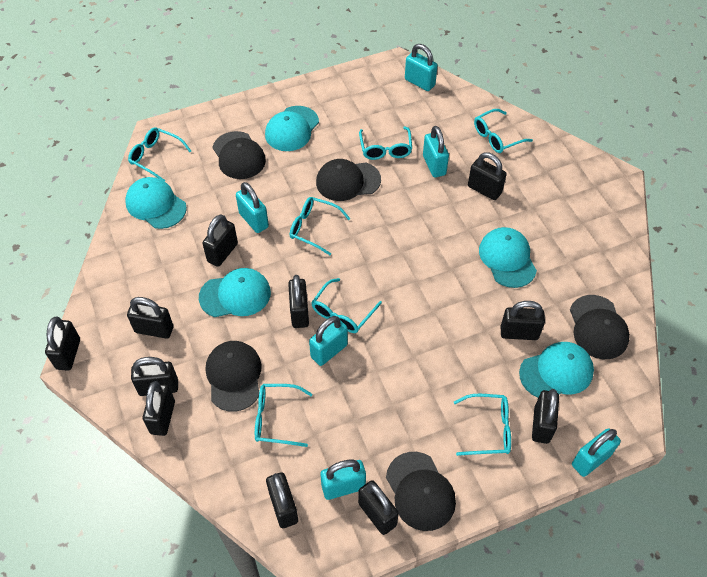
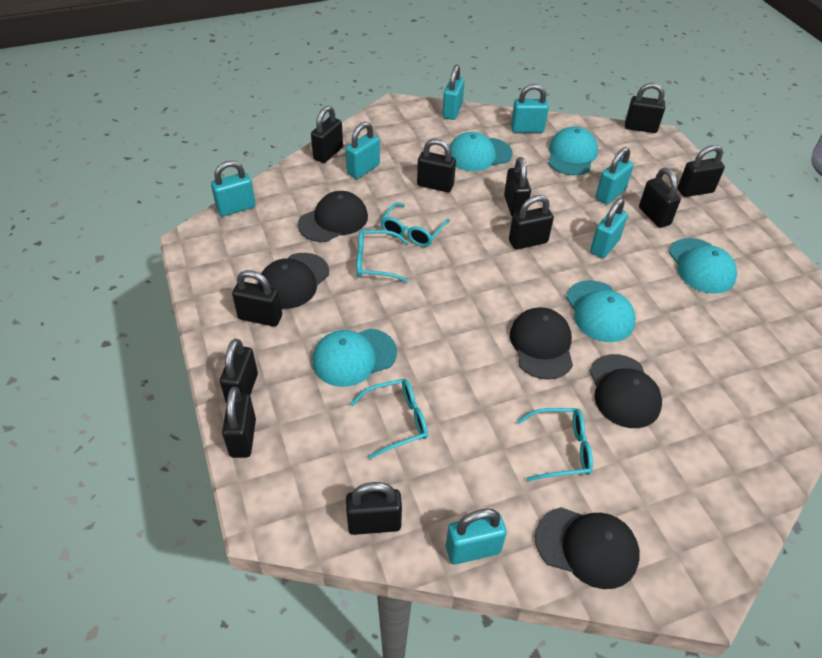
turquoise glasses: [128,128,191,181] [255,384,312,447] [290,197,350,255] [311,278,382,333] [359,127,412,160] [454,394,511,456] [474,109,533,153] = 7 -> [350,379,428,459] [357,230,409,283] [381,202,450,247] [517,408,593,481] = 4
turquoise padlock: [236,182,269,233] [309,316,348,366] [320,460,366,500] [405,44,438,91] [423,126,449,178] [572,428,621,477] = 6 -> [211,160,256,217] [346,122,380,179] [442,65,465,120] [446,509,507,565] [511,84,549,133] [590,198,628,258] [596,147,634,204] = 7

